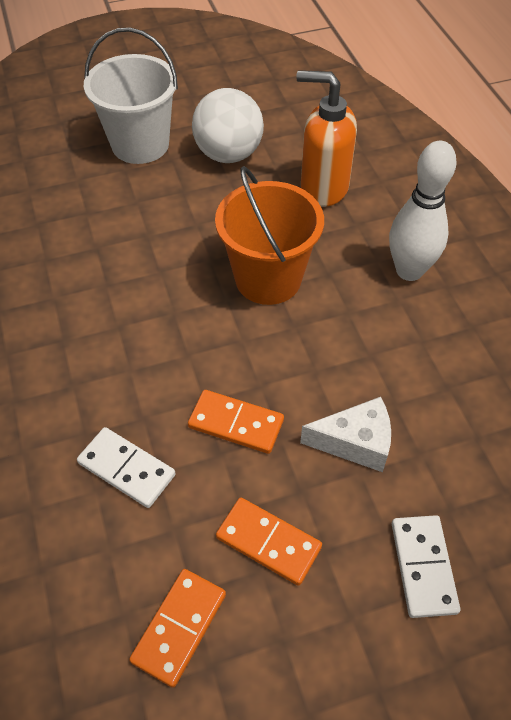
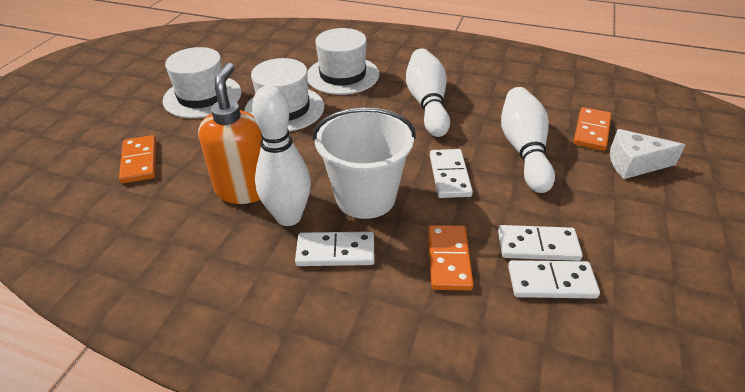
orange bucket: [215,166,324,305] = 1 -> none = 0
white ball: [192,88,264,163] = 1 -> none = 0
white bowling pin: [389,141,457,281] = 1 -> [252,85,311,226] [406,48,450,137] [501,87,555,193] = 3
white domino: [77,427,175,508] [392,515,460,618] = 2 -> [295,231,374,266] [430,149,473,198] [498,225,583,261] [508,260,600,299] = 4
white hat: none = 0 -> [163,47,242,118] [244,58,324,132] [307,28,379,95] = 3

